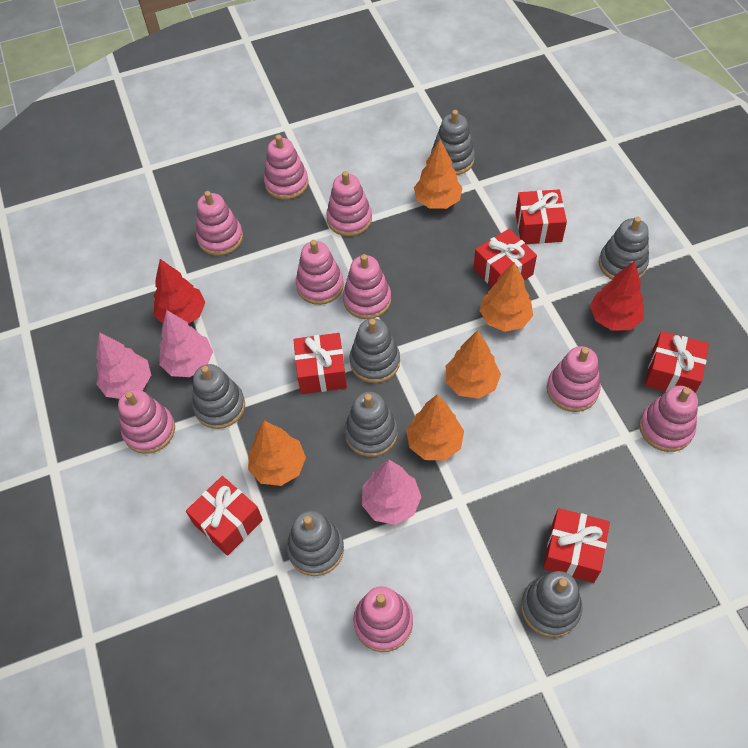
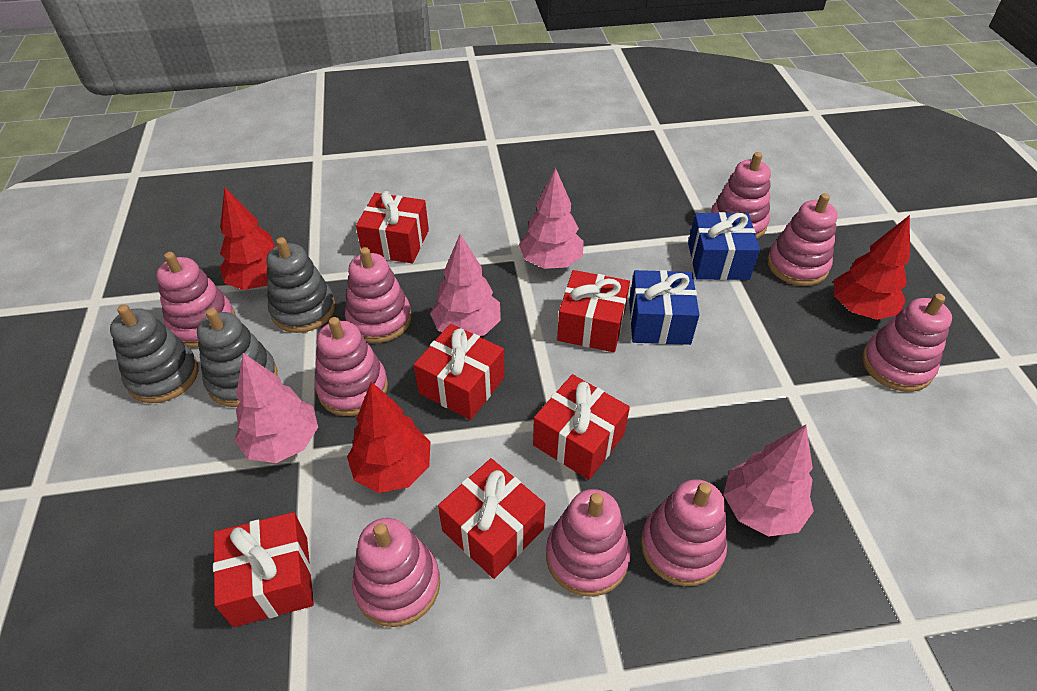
blue gift: none = 0 -> [629,270,699,345] [688,212,760,280] = 2
grey stacking toy: [192,364,245,429] [287,511,344,576] [345,392,398,457] [350,318,400,383] [431,110,475,175] [521,571,583,637] [599,217,649,280] = 7 -> [110,304,199,403] [197,308,278,407] [266,237,335,333] = 3
orange tree: [248,421,306,486] [406,395,464,460] [414,140,463,209] [446,330,501,399] [479,262,533,332] = 5 -> none = 0
pink tree: [96,332,151,399] [159,310,213,377] [362,460,421,525] = 3 -> [234,353,318,463] [430,234,501,336] [519,168,584,269] [723,425,814,537] = 4
red tree: [154,259,206,324] [590,261,644,331] = 2 -> [220,188,276,290] [347,382,430,493] [834,215,910,320] = 3

